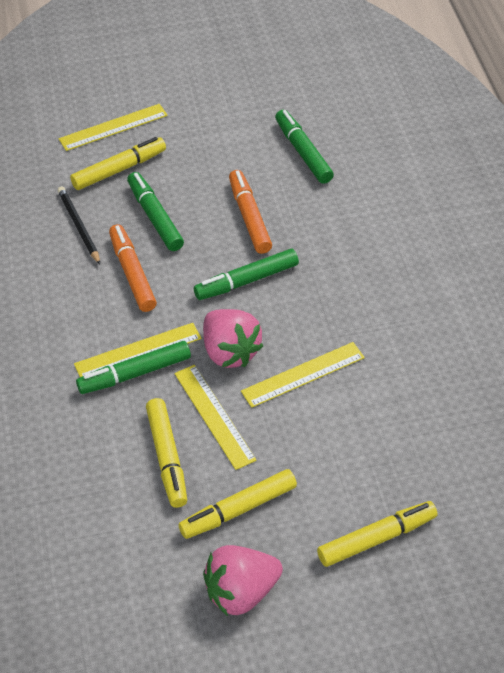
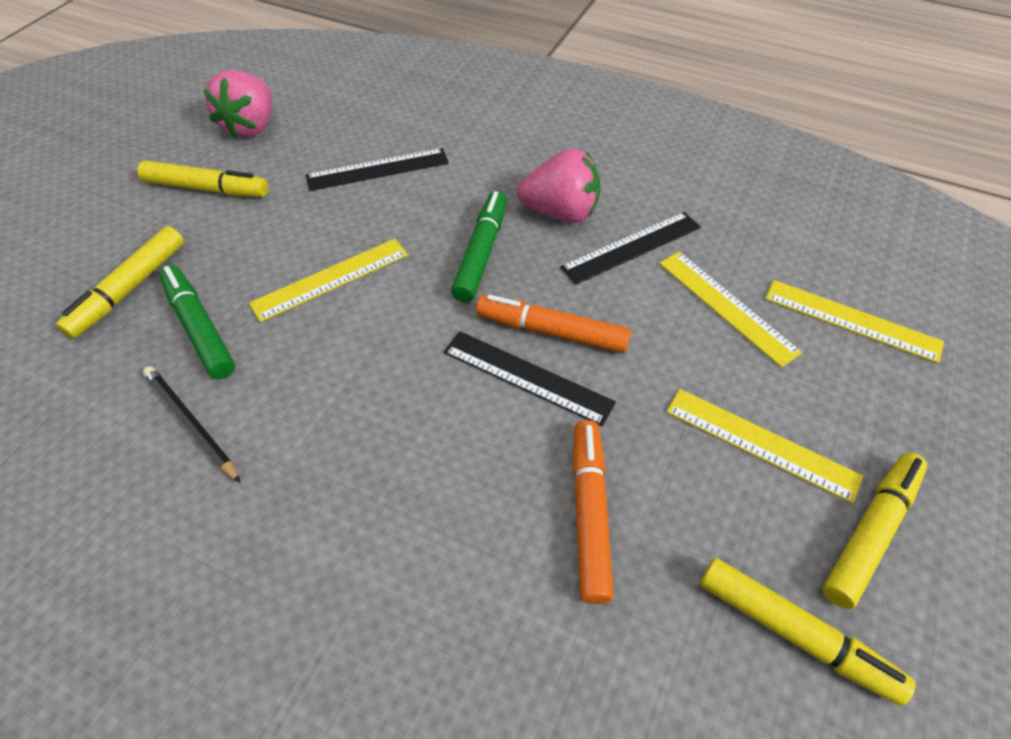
black ruler: none = 0 -> [306,148,449,191] [444,331,616,426] [560,212,701,285] = 3
green marker: [76,341,191,394] [127,172,184,251] [194,249,299,300] [275,110,334,184] = 4 -> [159,265,235,379] [451,191,507,302] = 2

